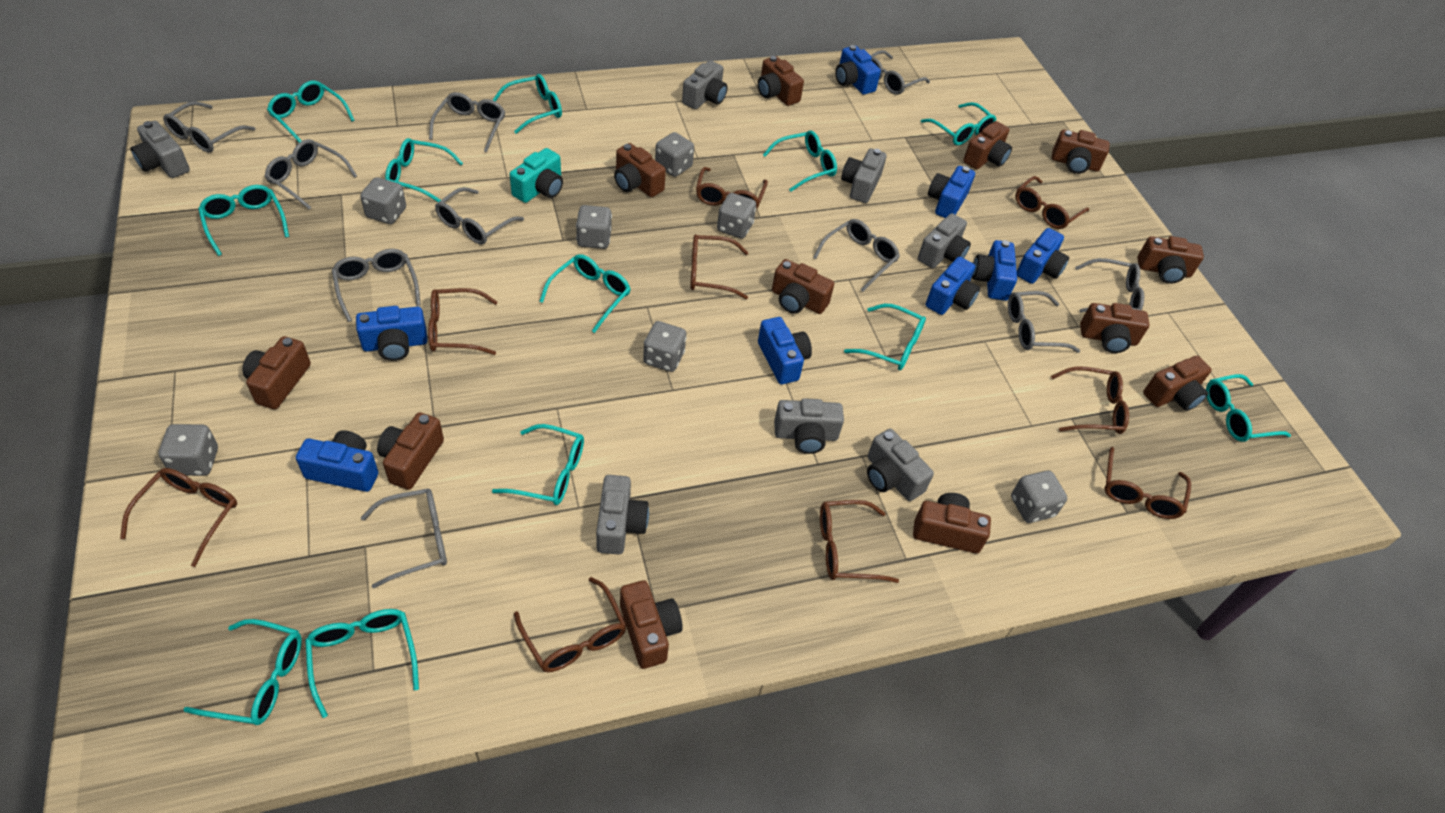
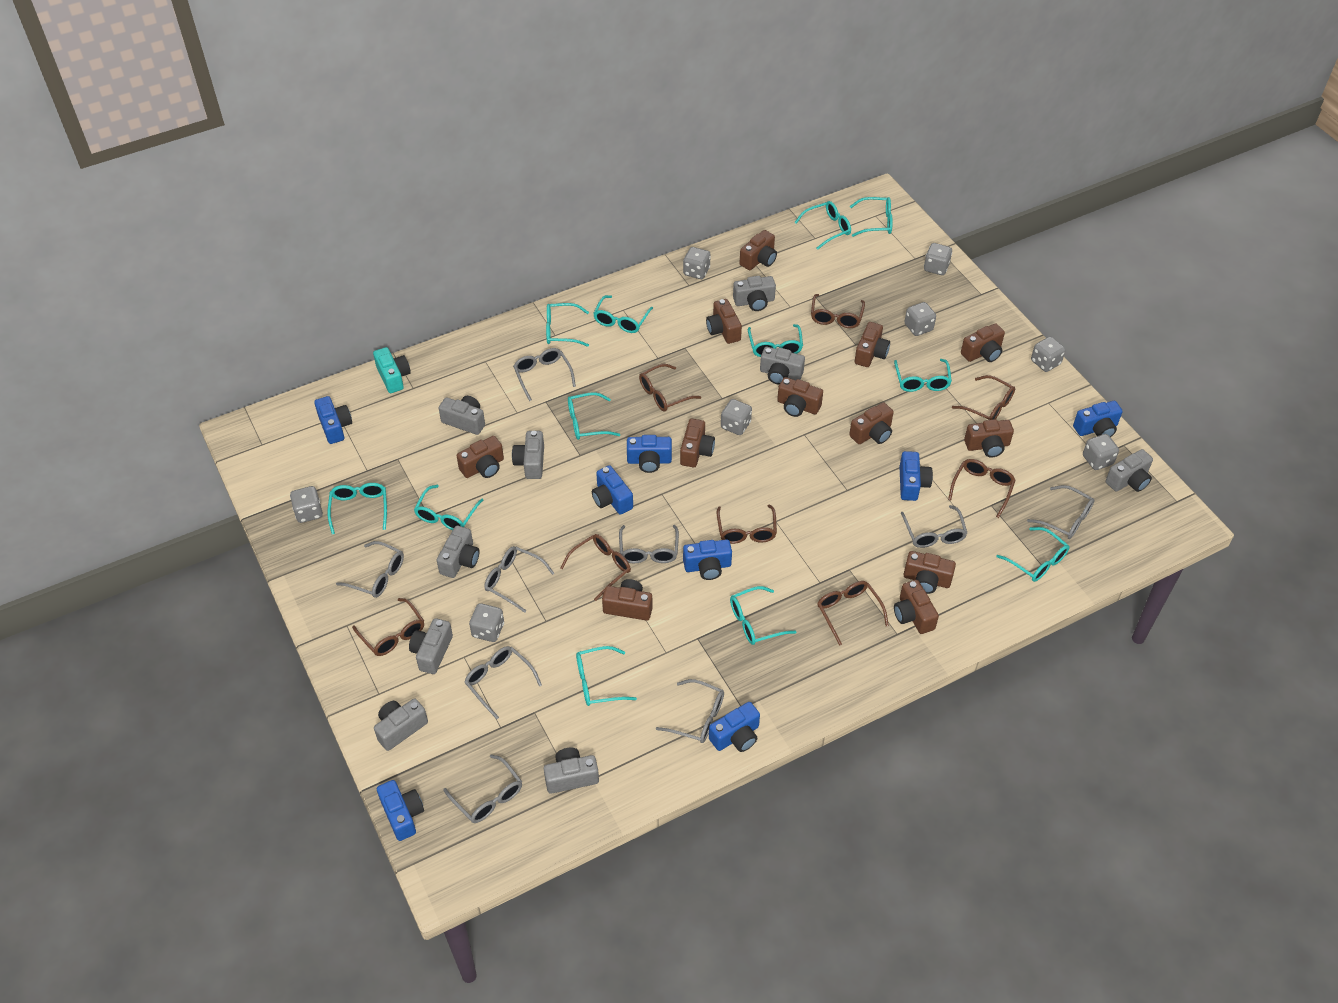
brown glasses: [120,468,237,567] [428,288,497,355] [514,577,627,672] [690,234,748,299] [696,167,768,209] [820,500,899,583] [1015,176,1089,229] [1051,366,1129,434] [1104,447,1191,519] = 9 -> [352,598,424,656] [561,534,631,601] [639,364,701,411] [717,504,777,544] [811,294,865,328] [817,581,889,646] [948,459,1016,518] [952,375,1015,420] = 8
grey camera: [130,121,190,178] [596,475,649,555] [682,60,728,109] [774,398,844,454] [841,148,887,203] [867,429,934,501] [918,213,971,268] = 7 -> [374,699,428,751] [409,618,453,674] [436,526,479,578] [439,396,485,435] [512,431,544,479] [544,748,599,794] [733,276,776,311] [760,347,805,385] [1106,449,1153,492] = 9
grey dice: [159,424,218,476] [360,177,406,224] [576,205,612,249] [643,321,686,372] [655,132,694,177] [717,193,756,239] [1011,471,1067,523] = 7 -> [290,486,323,523] [469,603,504,642] [683,247,711,279] [721,399,752,435] [904,302,936,336] [924,243,952,275] [1031,336,1066,372] [1083,434,1119,470] = 8
grey glasses: [163,101,255,153] [265,139,357,210] [332,249,421,322] [361,488,447,589] [429,92,505,153] [435,187,524,245] [813,219,900,292] [871,50,930,95] [1008,291,1080,353] [1075,258,1144,313] = 10 -> [336,541,404,598] [443,755,522,823] [464,646,542,719] [484,546,554,613] [513,348,576,401] [619,525,679,563] [656,679,724,743] [901,505,967,548] [1027,485,1095,539] = 9

